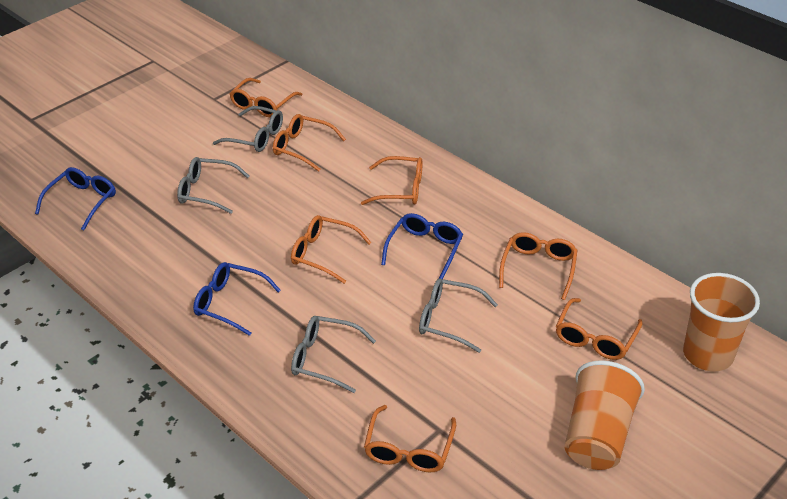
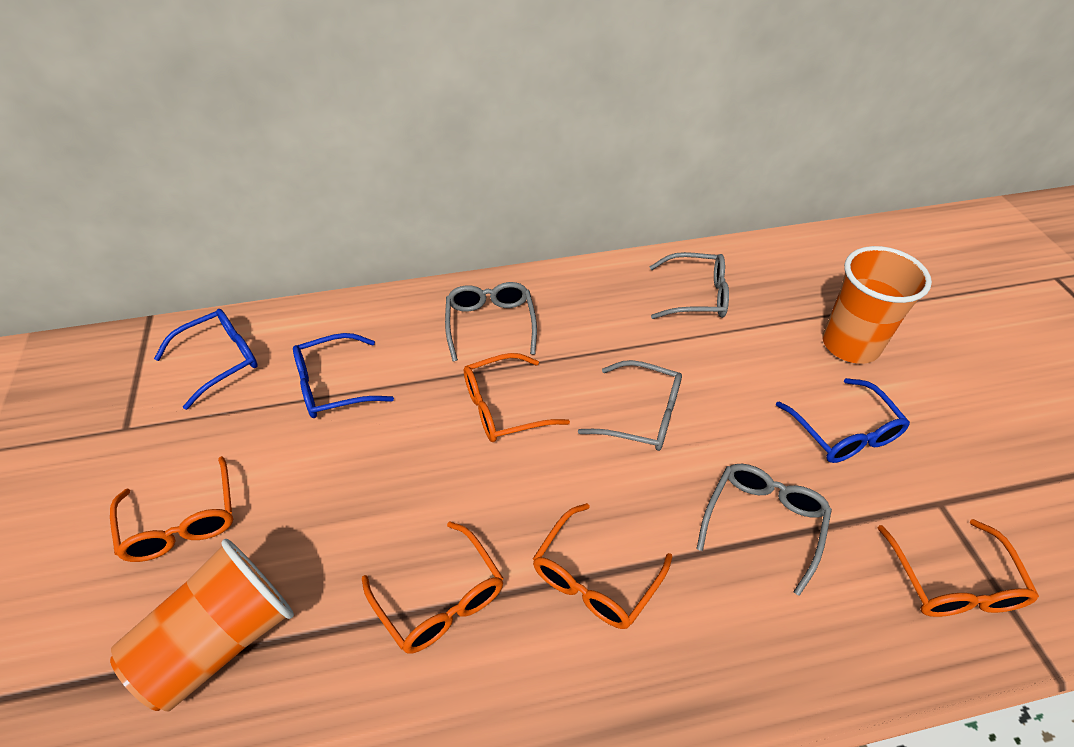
orange glasses: [229,78,302,117] [273,114,346,172] [291,215,372,284] [361,156,423,205] [364,405,456,472] [499,232,578,300] [556,298,643,360] = 7 -> [110,456,233,562] [362,522,504,654] [464,353,570,442] [533,503,672,629] [878,519,1039,617] = 5

